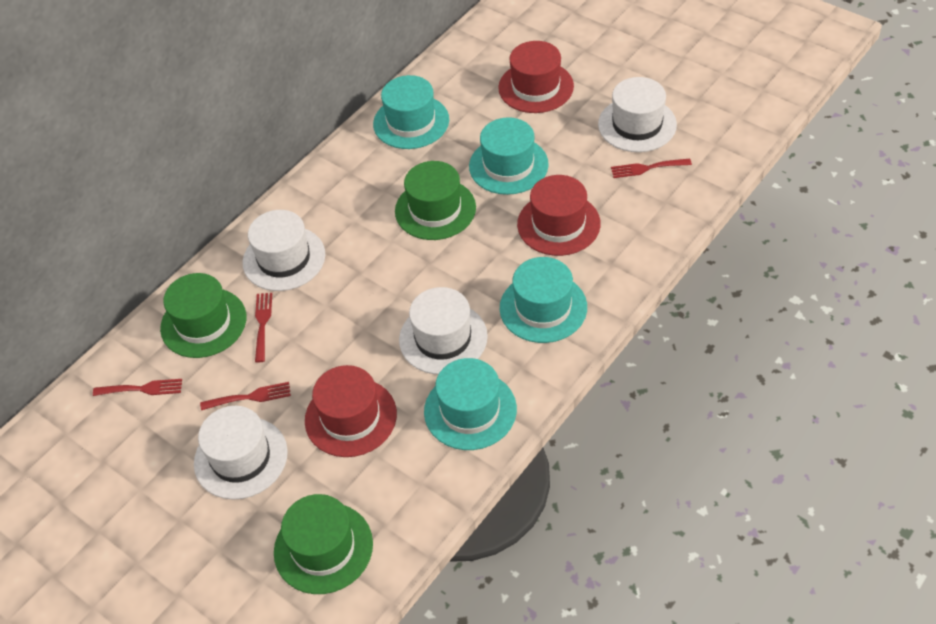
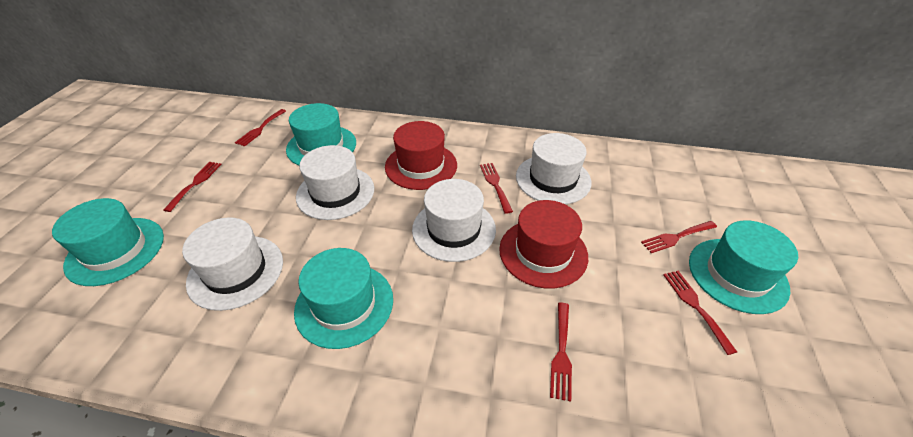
green hat: [160,273,246,358] [274,494,373,594] [395,161,476,240] = 3 -> none = 0
red fork: [93,379,182,396] [200,382,291,410] [255,293,272,362] [611,159,692,178] = 4 -> [163,162,222,212] [235,109,286,146] [480,163,513,214] [550,303,572,402] [641,221,717,253] [663,271,737,355] = 6
red hat: [305,365,397,457] [498,41,574,113] [517,175,601,256] = 3 -> [385,121,457,190] [499,200,588,289] = 2

